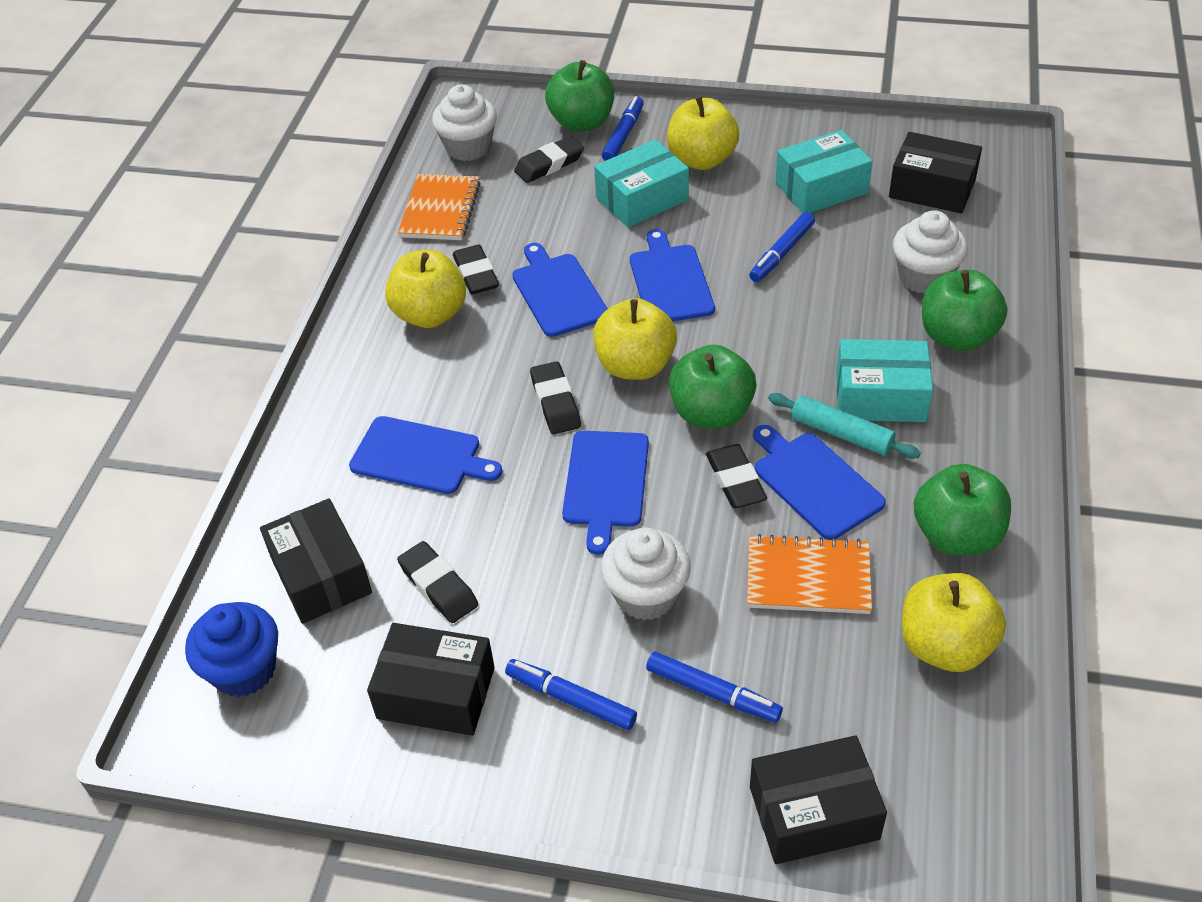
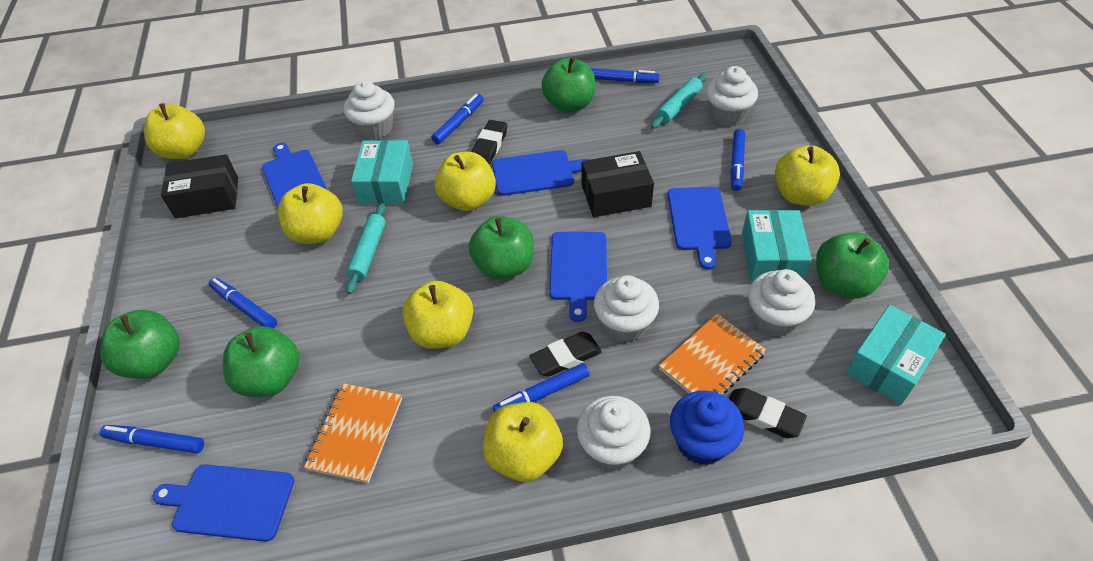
black box: [260,498,372,624] [367,623,495,736] [750,735,887,864] [889,132,982,214] = 4 -> [161,154,238,218] [582,151,654,217] = 2
black eraser: [397,541,478,623] [453,244,499,294] [514,136,584,183] [530,361,581,434] [706,444,767,508] = 5 -> [472,120,507,165] [530,332,602,377] [729,388,807,438] = 3
blue marker: [505,659,637,730] [602,96,644,161] [646,652,783,722] [749,212,815,282] = 4 -> [100,425,204,453] [209,278,277,329] [432,94,484,144] [493,363,590,412] [590,68,660,83] [730,129,745,191] = 6
green apple: [545,60,614,132] [669,344,756,429] [914,464,1011,555] [922,270,1007,351] = 4 -> [100,310,180,379] [223,326,299,397] [468,216,534,280] [542,57,595,113] [816,232,889,299] = 5
turquoise rolling pin: [768,393,921,459] = 1 -> [346,203,386,294] [651,73,707,129] = 2
white cupcake: [432,84,497,161] [601,527,691,620] [893,210,968,294] = 3 -> [344,81,395,140] [577,396,650,470] [594,275,659,343] [706,66,758,126] [748,269,815,337] = 5
yellow apple: [385,250,466,328] [593,298,677,380] [667,96,739,170] [902,573,1006,672] = 4 -> [144,103,205,159] [278,183,342,244] [402,281,473,349] [435,152,496,211] [483,402,563,482] [775,145,840,206] = 6

